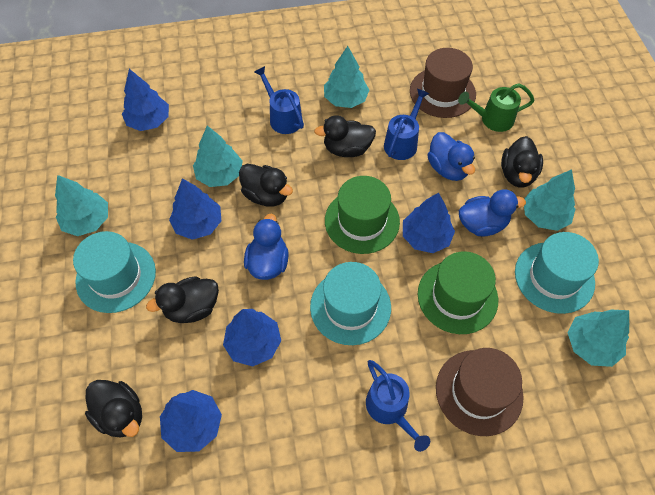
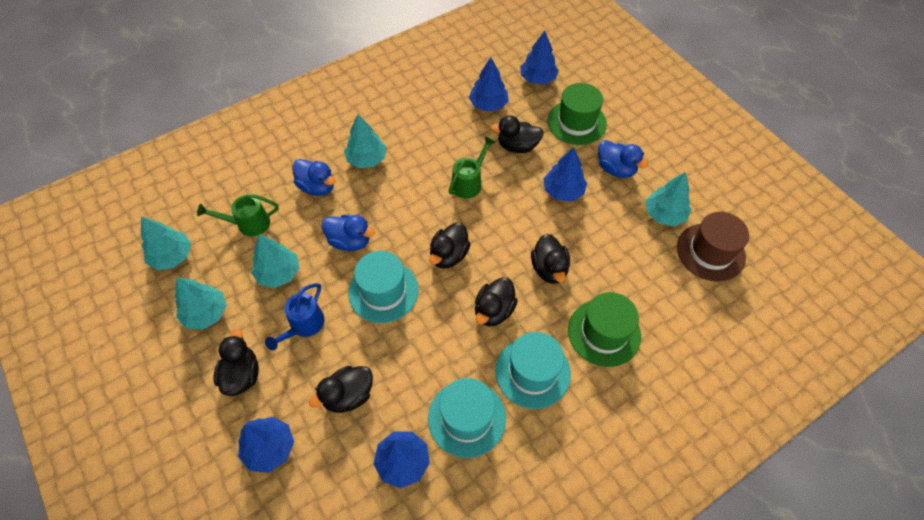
black duck: [85,380,142,438] [146,276,219,323] [239,164,293,207] [314,115,376,157] [501,136,543,187] = 5 -> [213,329,259,396] [309,366,373,413] [429,222,471,269] [475,277,518,326] [491,115,544,153] [531,234,570,284] = 6
blue watering can: [254,66,304,134] [366,360,430,452] [384,89,429,160] = 3 -> [265,283,325,350] = 1
brown hat: [410,48,476,118] [436,348,524,436] = 2 -> [677,212,749,282] = 1
green watering can: [458,83,534,132] = 1 -> [197,194,279,237] [449,136,495,199] = 2

